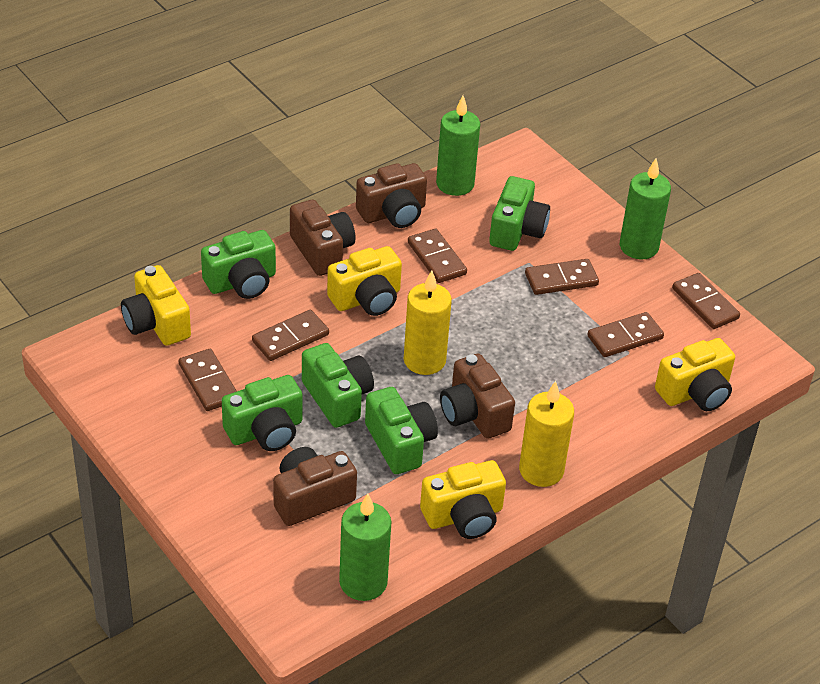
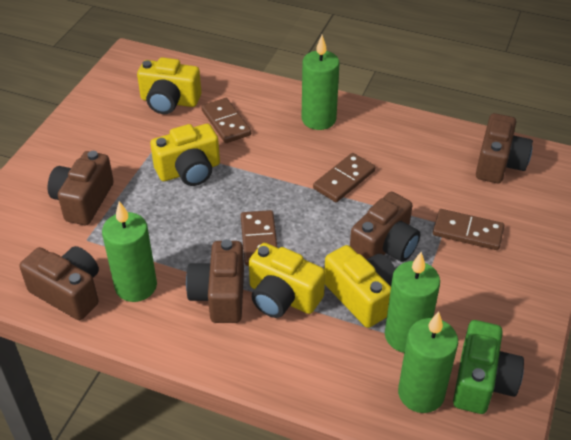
brown camera: [273,447,357,526] [290,200,356,276] [356,163,427,228] [440,354,515,439] = 4 -> [19,246,99,320] [48,151,114,225] [186,239,244,323] [350,192,420,262] [476,113,533,183] = 5
brown domino: [179,349,237,411] [252,310,329,361] [408,229,467,283] [525,259,599,295] [587,312,664,357] [672,273,740,329] = 6 -> [201,98,251,143] [241,210,278,266] [313,153,376,202] [433,209,505,250] = 4
green camera: [201,230,276,299] [222,375,303,451] [302,343,374,428] [365,387,438,474] [489,176,550,251] = 5 -> [453,320,524,414] = 1
green candle: [339,493,392,601] [436,96,480,196] [620,159,671,260] = 3 -> [102,201,157,302] [302,35,340,130] [385,252,440,353] [398,311,458,413] = 4
yellow candle: [404,270,452,375] [519,381,574,487] = 2 -> none = 0

